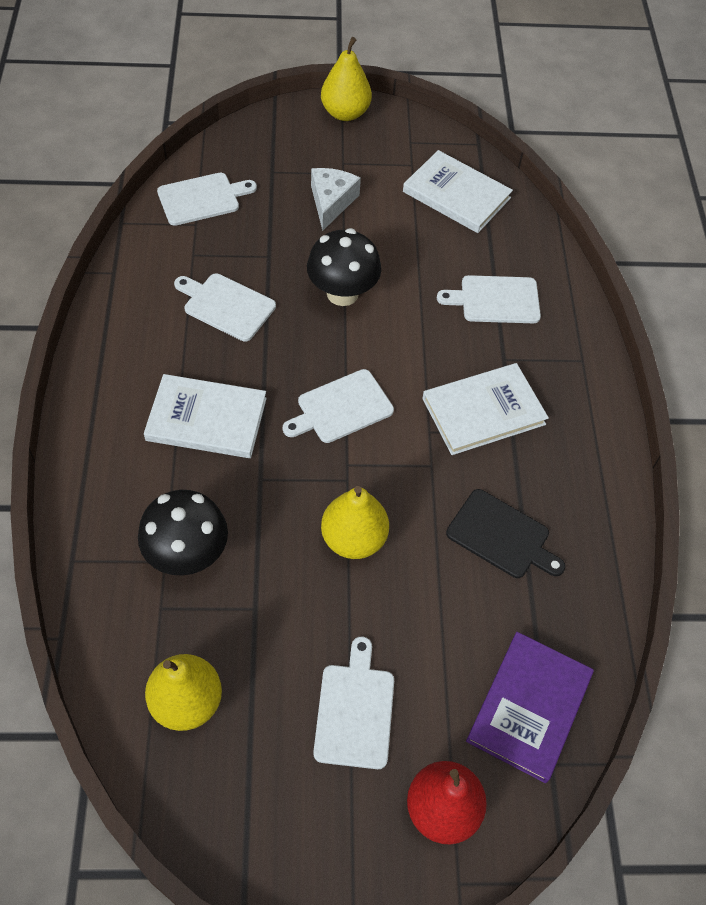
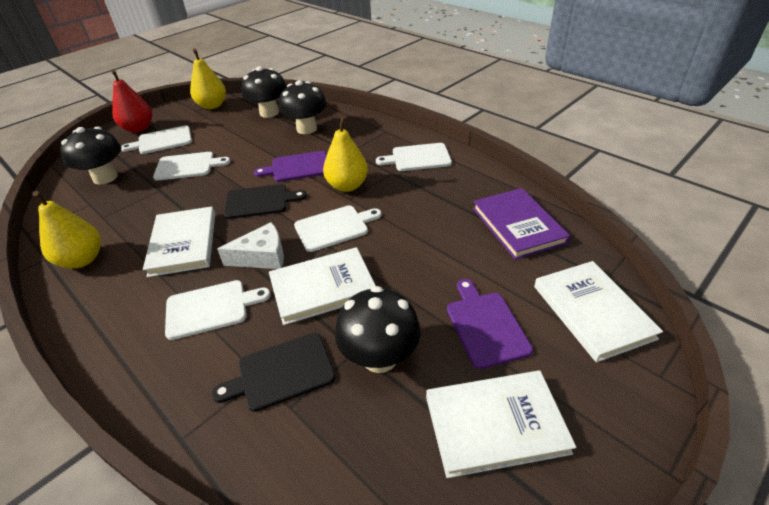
black cutting board: [446,489,565,578] = 1 -> [212,333,336,412] [224,184,307,219] = 2
black mushroom: [138,490,228,576] [307,228,381,306] = 2 -> [60,126,121,185] [241,66,287,118] [279,80,327,134] [335,286,421,373] = 4
purple cutting board: none = 0 -> [254,151,326,182] [447,279,533,369] = 2
white book: [144,374,267,458] [403,150,513,233] [422,363,549,455] = 3 -> [143,206,215,277] [269,247,376,325] [426,370,576,478] [534,261,663,362] = 4

